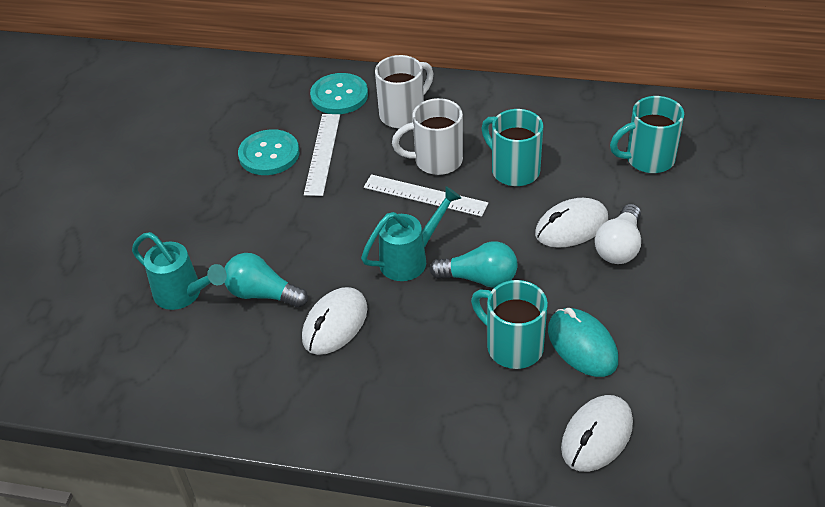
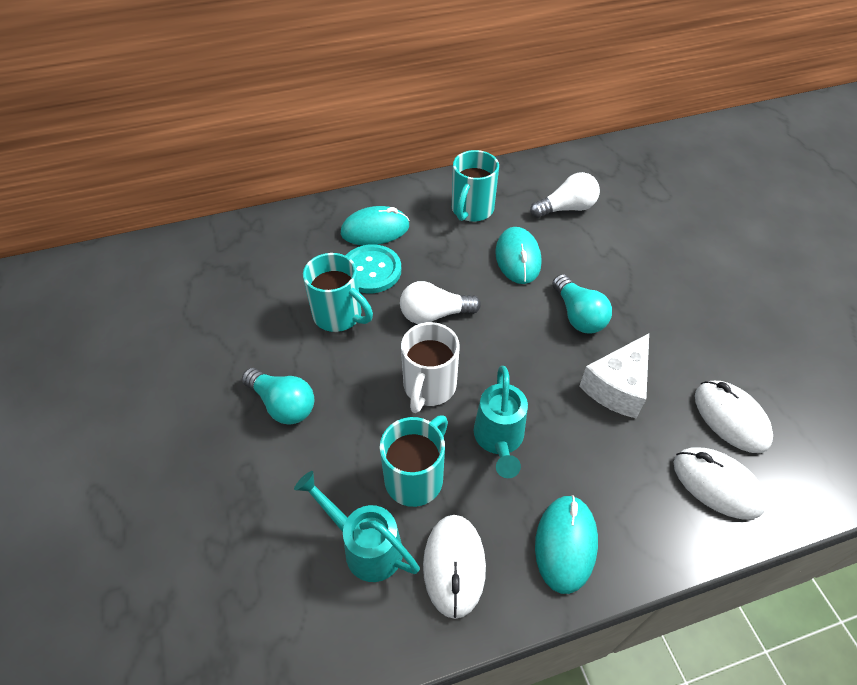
turquoise button: [238,129,299,175] [310,73,368,114] = 2 -> [345,244,401,293] = 1
turquoise mouse: [548,308,618,377] = 1 -> [341,206,410,245] [495,227,541,284] [535,495,598,594] = 3
white cheese: none = 0 -> [580,333,649,418] = 1
white light bulb: [595,204,641,264] = 1 -> [400,281,481,324] [530,172,600,218] = 2
white mug: [375,55,433,129] [392,98,463,175] = 2 -> [401,322,460,413] = 1
white ruler: [304,114,340,196] [364,174,488,217] = 2 -> none = 0

